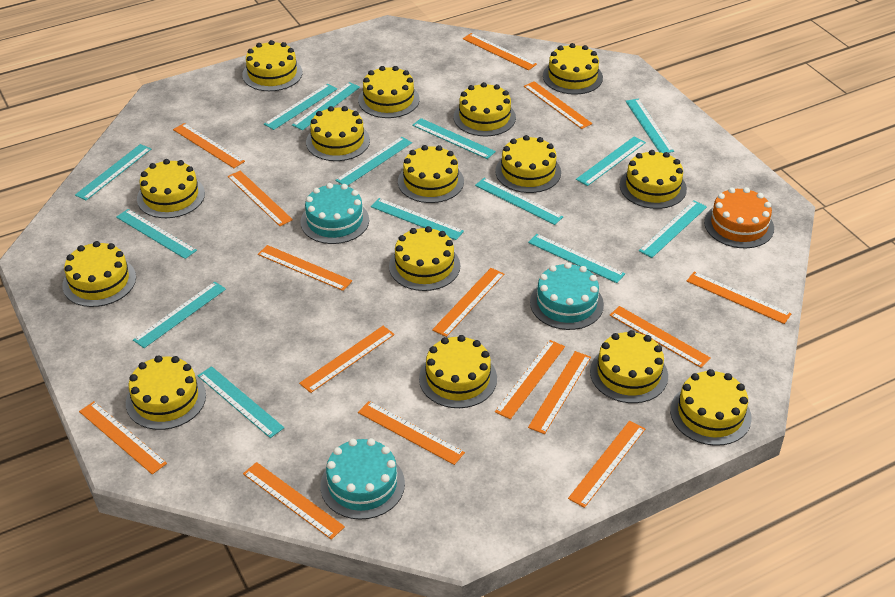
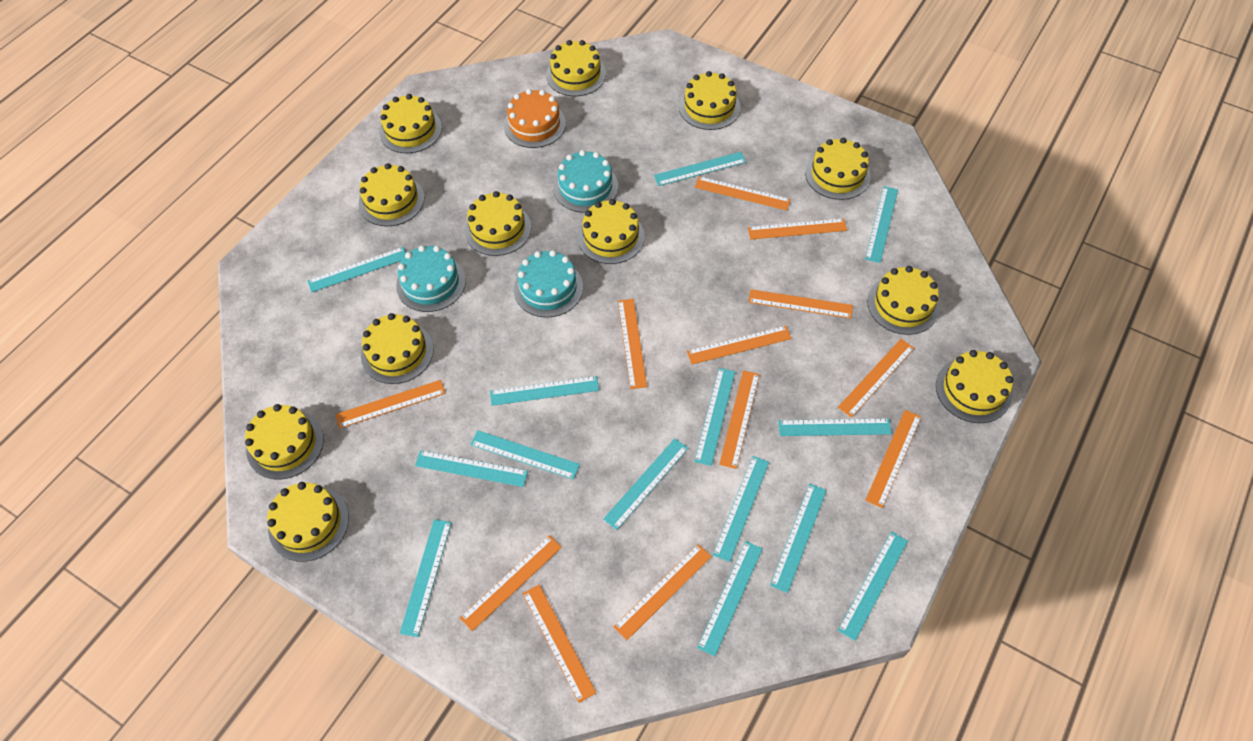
orange ruler: [79,401,167,474] [173,123,245,168] [228,171,293,226] [243,462,345,539] [258,245,352,291] [299,326,395,393] [358,401,465,465] [432,268,504,337] [463,33,537,70] [495,340,565,419] [524,81,592,129] [528,351,591,434] [568,421,645,508] [610,306,711,368] [687,272,791,324] = 15 -> [335,380,445,429] [460,535,562,631] [522,585,596,703] [613,544,712,641] [618,299,647,389] [687,325,792,365] [695,176,791,211] [719,370,759,469] [748,218,847,240] [748,289,853,319] [838,339,914,418] [865,410,921,508] = 12
yellow cake: [62,241,136,307] [126,355,206,430] [137,159,205,218] [242,40,303,91] [306,106,370,161] [358,66,420,118] [389,226,460,291] [398,145,464,203] [419,335,497,408] [454,82,516,136] [495,135,561,193] [543,43,603,95] [590,330,668,403] [620,150,687,209] [670,369,752,446] = 15 -> [245,404,324,479] [267,482,349,562] [359,163,424,226] [361,313,434,384] [379,94,442,153] [464,191,531,256] [546,40,606,96] [577,199,645,264] [679,71,741,130] [805,138,871,200] [868,266,939,335] [936,350,1014,423] = 12

